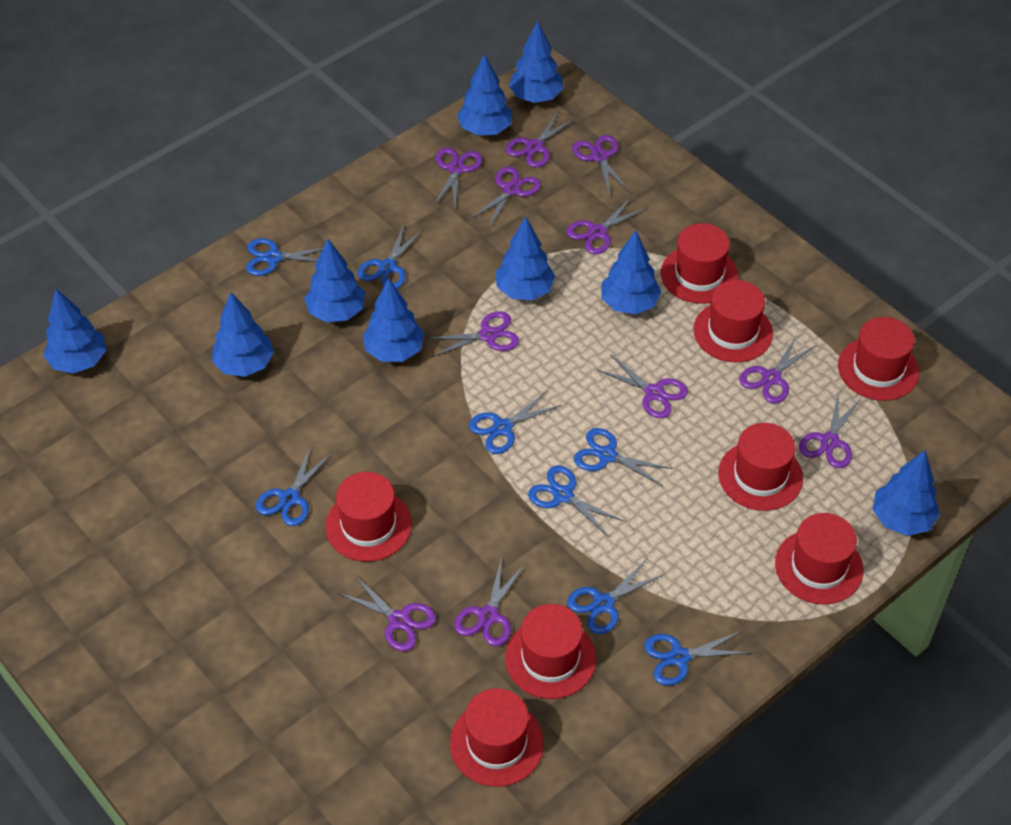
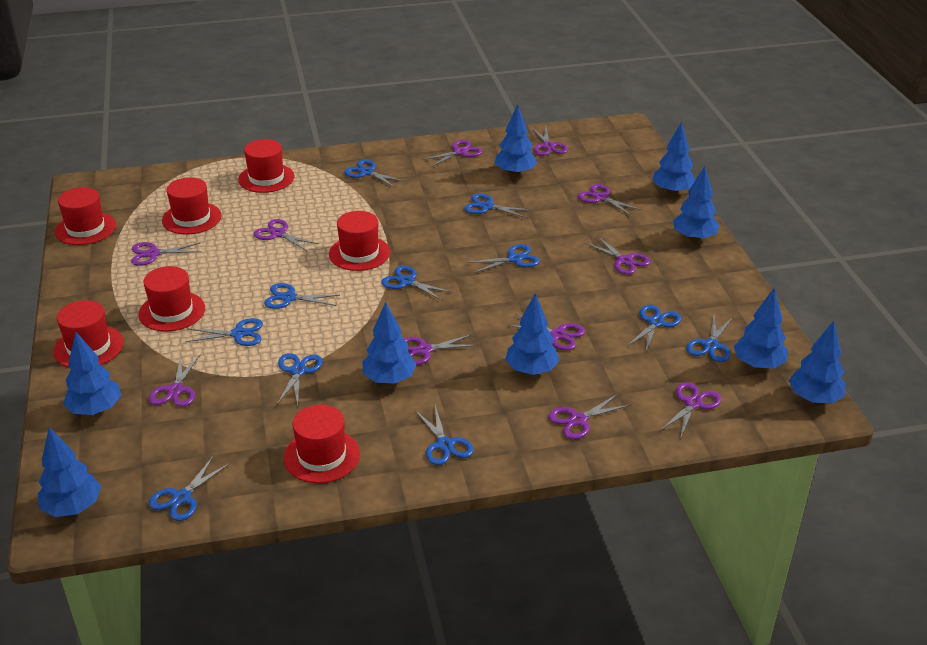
blue scissors: [246,238,323,276] [256,446,332,526] [358,225,424,289] [469,390,562,454] [528,466,624,537] [567,559,665,634] [574,428,672,486] [644,631,750,686] = 8 -> [149,457,231,521] [185,318,263,346] [264,283,340,309] [277,353,323,406] [344,159,406,187] [381,265,453,301] [415,405,474,465] [464,194,531,218] [467,244,540,273] [627,305,681,354] [686,315,733,362] = 11
red hat: [325,472,412,562] [450,688,544,787] [505,604,596,699] [661,223,738,304] [693,280,773,362] [718,423,803,511] [775,513,863,605] [838,317,919,401] = 8 -> [53,300,124,368] [55,187,116,245] [138,266,205,332] [162,177,221,234] [238,139,294,193] [284,405,360,483] [329,211,390,271] = 7

